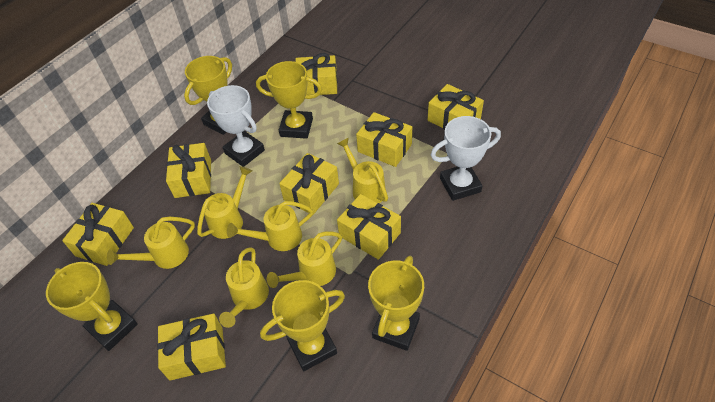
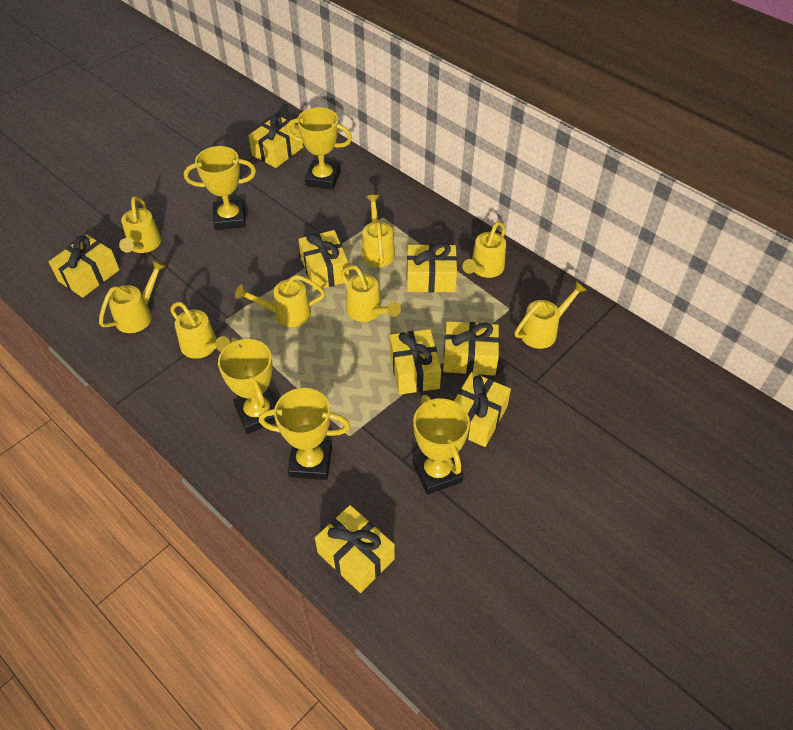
white trophy: [207,85,265,167] [431,116,501,201] = 2 -> none = 0
yellow watering can: [107,217,195,269] [197,166,252,239] [219,247,269,328] [227,201,313,251] [267,231,342,288] [337,137,388,203] = 6 -> [99,260,166,333] [119,196,161,253] [170,302,230,359] [235,275,325,327] [341,265,401,322] [362,195,395,267] [462,221,506,278] [515,281,587,349] = 8

